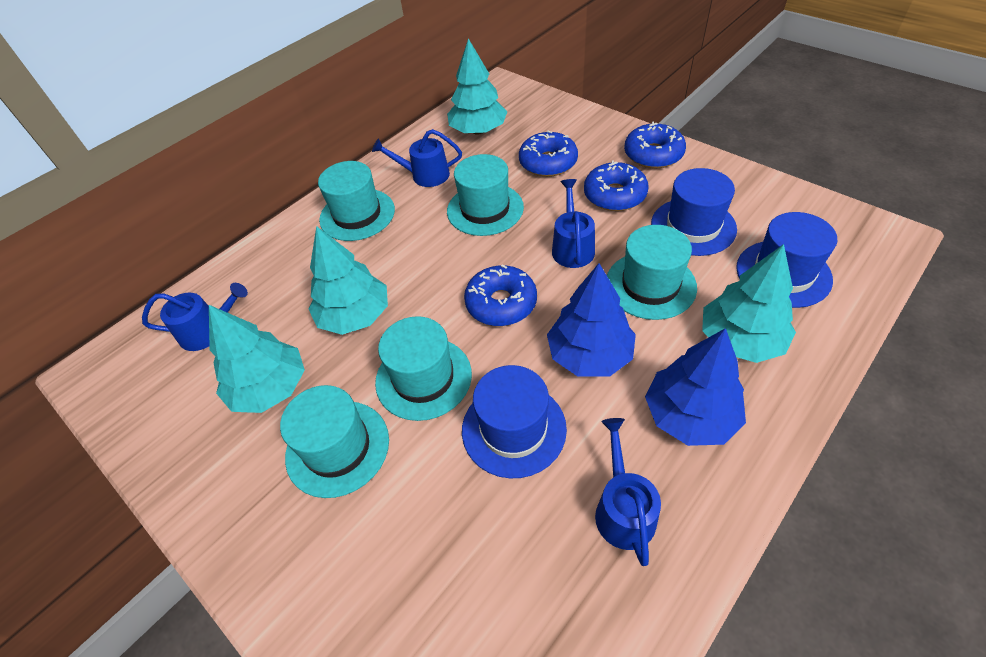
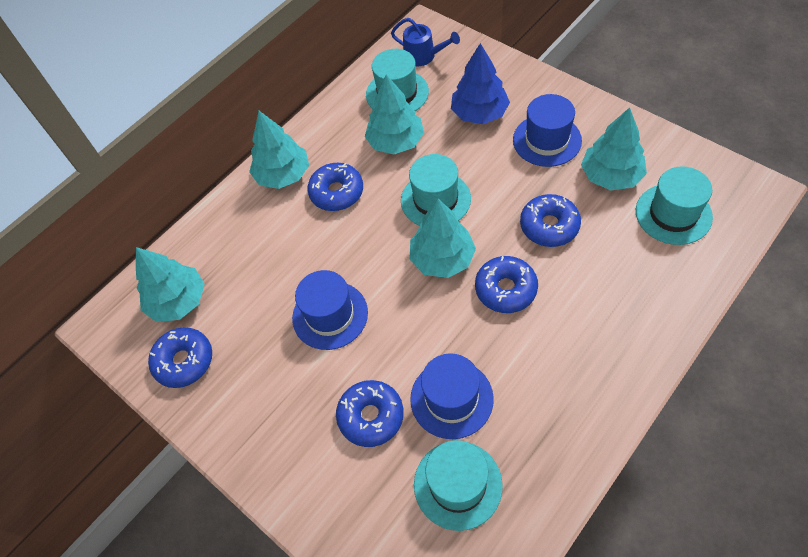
blue donut: [464,264,537,326] [519,131,578,177] [584,161,649,211] [624,122,686,169] = 4 -> [148,327,212,388] [307,163,363,211] [336,380,404,447] [475,256,538,313] [520,194,581,247] = 5
blue tree: [547,263,636,376] [645,328,746,446] = 2 -> [451,43,510,124] = 1
blue watering can: [142,283,248,351] [372,129,462,187] [552,179,595,268] [595,418,661,566] = 4 -> [391,18,460,66] = 1
turquoise hat: [280,385,389,498] [318,161,395,241] [375,316,472,421] [447,154,524,236] [607,225,697,320] = 5 -> [366,49,429,111] [401,154,471,226] [414,440,503,531] [636,167,713,245] = 4
turquoise tree: [209,305,305,413] [309,226,388,335] [447,38,508,135] [702,244,796,363] = 4 -> [136,247,205,322] [249,111,309,189] [365,74,424,154] [410,199,476,278] [581,107,647,191] = 5

